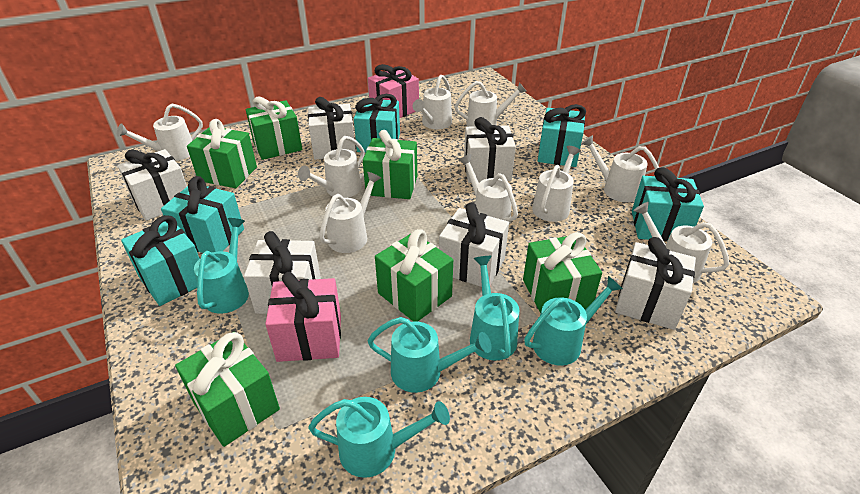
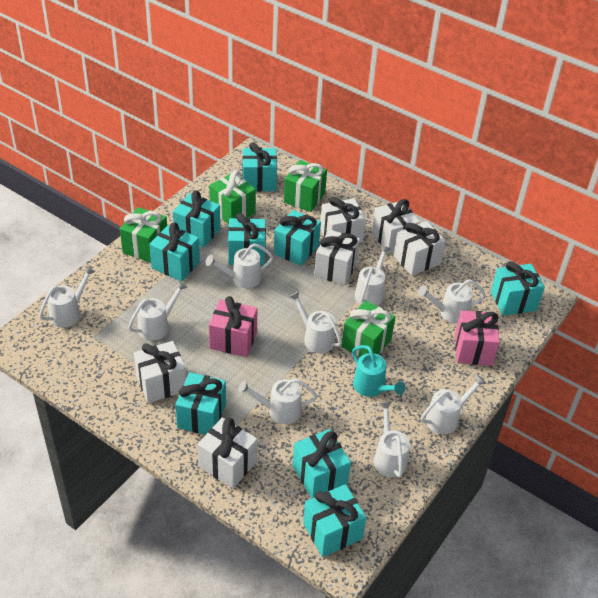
green gift: [175,332,280,447] [187,119,257,188] [246,97,302,160] [363,130,417,199] [375,229,453,322] [523,232,602,313] = 6 -> [120,207,167,263] [209,171,256,224] [284,160,327,212] [342,300,395,357] = 4
turquoise gift: [121,215,200,306] [161,176,244,253] [354,94,400,153] [538,104,586,167] [632,167,704,241] = 5 -> [149,222,200,281] [173,191,221,247] [175,372,226,435] [228,213,266,265] [242,142,277,192] [274,210,321,266] [293,429,351,498] [303,484,367,557] [491,261,545,316] = 9
turquoise watering can: [194,218,249,314] [308,397,450,478] [368,317,491,393] [470,256,519,360] [524,276,623,366] = 5 -> [352,345,405,397] = 1

